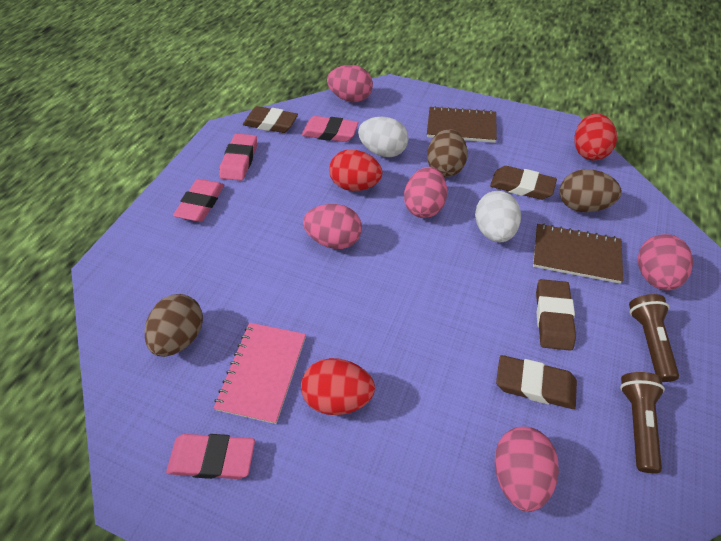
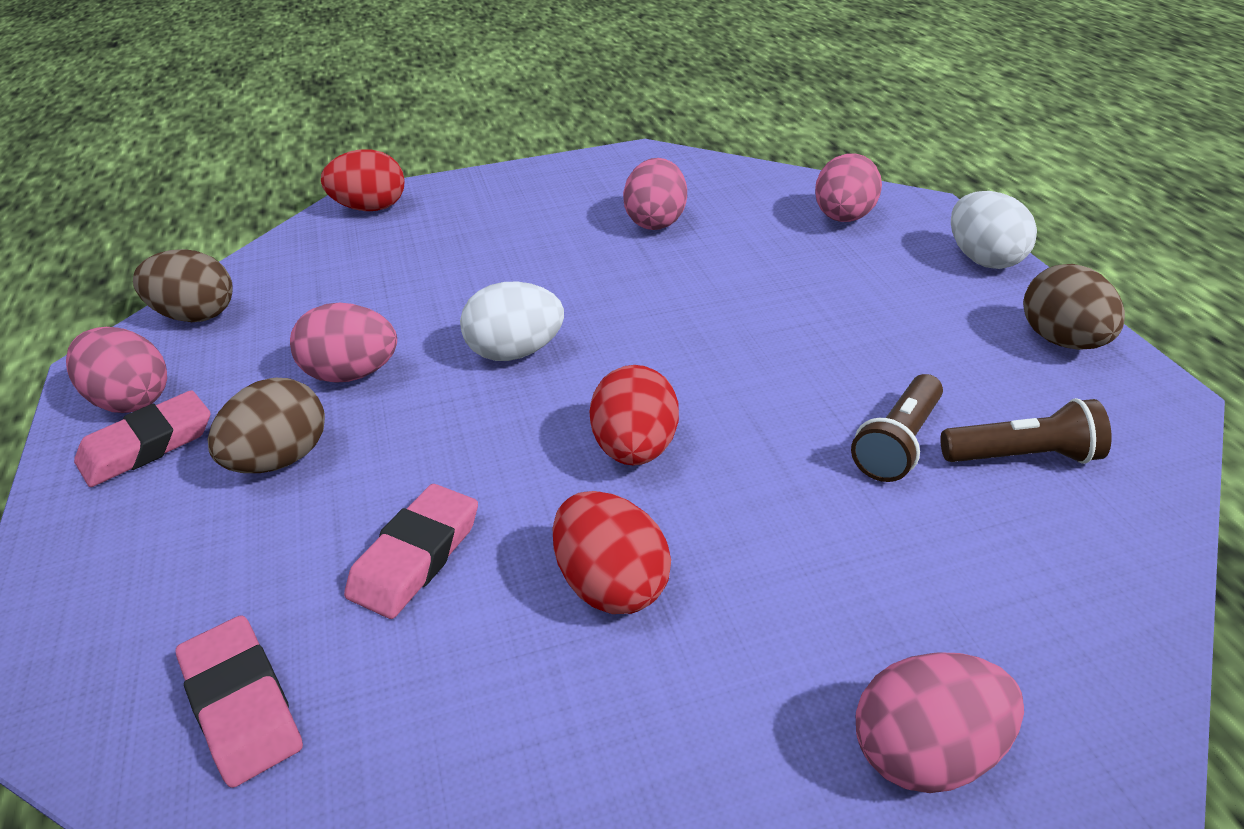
brown eraser: [243,106,298,133] [490,166,557,200] [496,355,577,409] [536,279,576,351] = 4 -> none = 0
brown notebook: [427,106,497,143] [533,223,623,284] = 2 -> none = 0
pink eraser: [166,434,255,479] [173,179,224,222] [220,134,257,181] [302,116,359,142] = 4 -> [74,390,211,487] [176,615,303,788] [344,484,478,619] = 3
pink notebook: [214,323,306,424] = 1 -> none = 0

